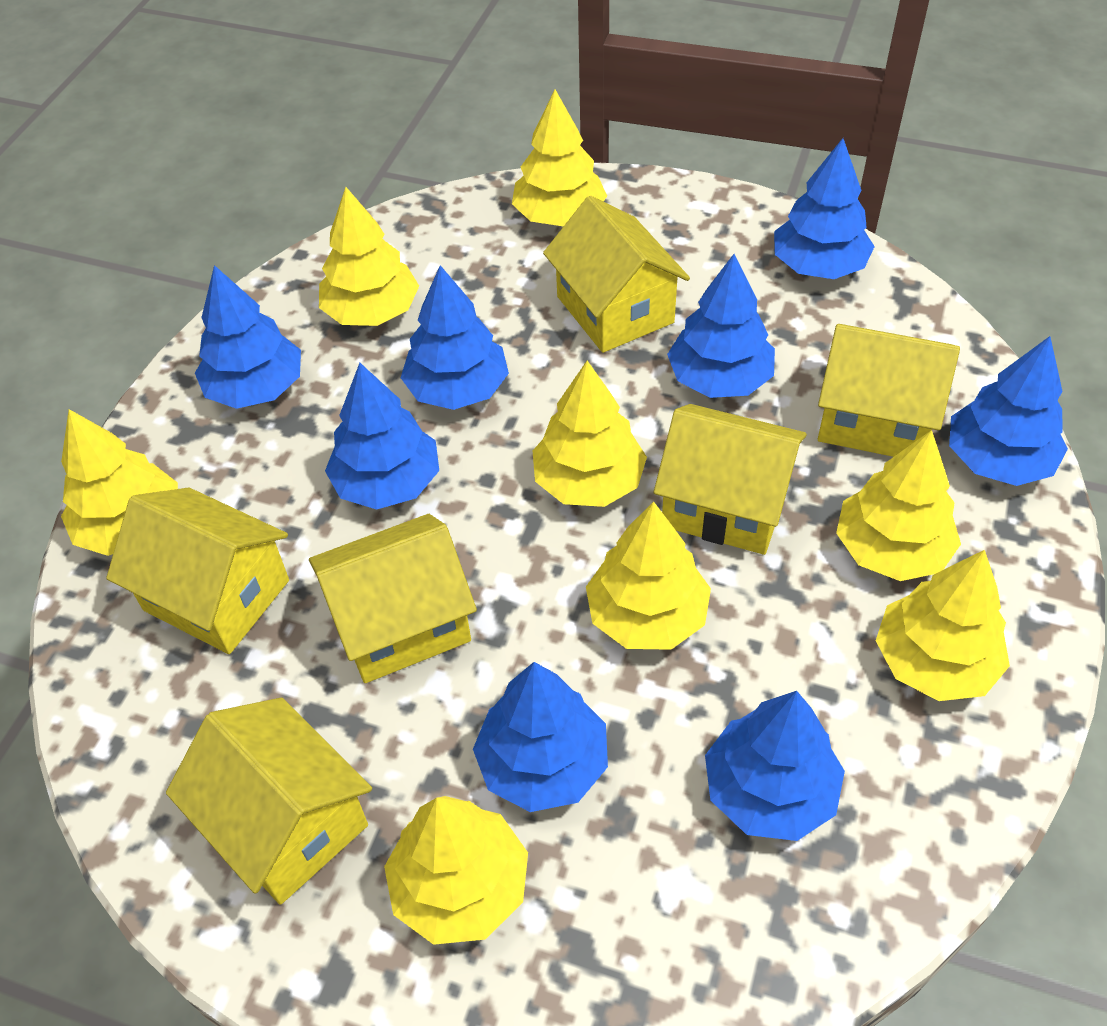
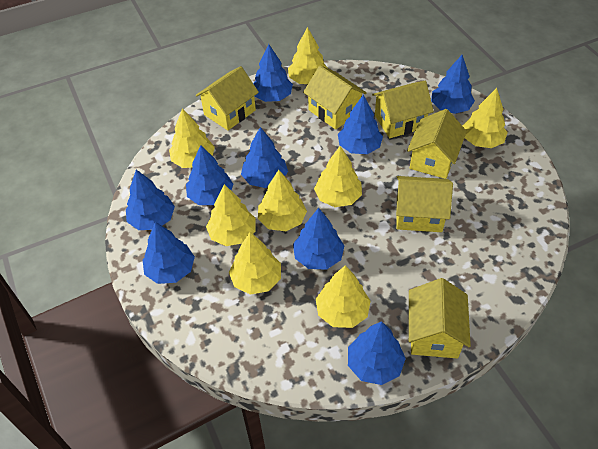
blue tree: [195,265,301,409] [325,363,439,510] [401,265,509,410] [473,662,608,812] [667,254,775,398] [705,691,845,841] [774,138,875,279] [949,336,1068,486] = 8 -> [126,170,175,230] [143,222,195,284] [186,145,233,205] [241,127,288,188] [253,44,293,102] [293,208,345,270] [338,95,383,154] [348,321,406,385] [431,55,475,114] = 9

